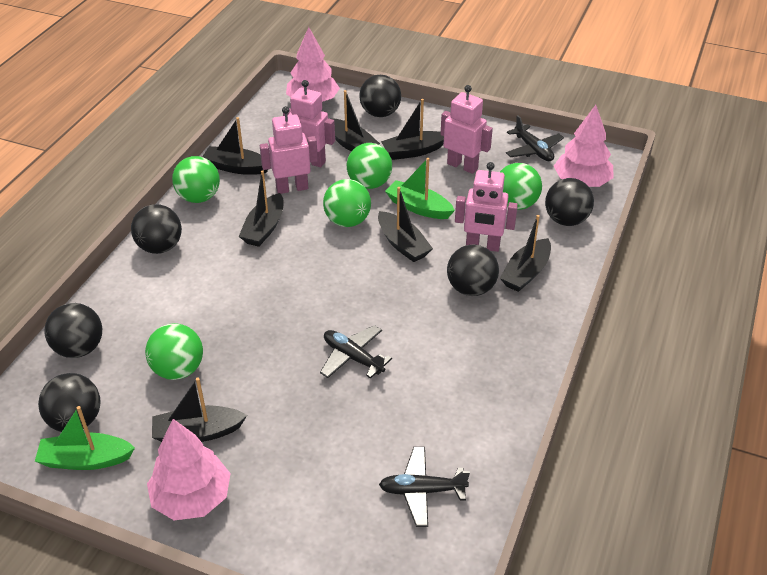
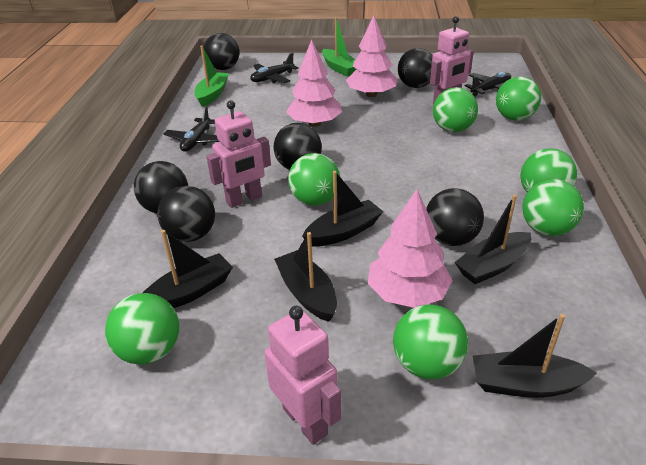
black boat: [152,378,247,442] [202,117,268,175] [239,170,284,247] [329,90,380,152] [378,187,433,262] [381,99,444,160] [500,215,551,292] = 7 -> [143,230,233,308] [274,232,337,322] [302,171,383,247] [454,194,531,284] [473,314,597,398] = 5
green ball: [145,323,203,380] [172,156,220,203] [323,179,371,227] [347,143,392,189] [500,163,542,210] = 5 -> [105,293,179,365] [288,153,340,206] [393,305,468,380] [433,87,478,132] [496,77,541,121] [520,148,577,192] [522,179,584,236] = 7
pink robot: [260,106,318,194] [283,80,335,167] [441,85,493,174] [455,162,518,252] = 4 -> [206,100,271,208] [265,306,341,445] [430,16,474,104] = 3

